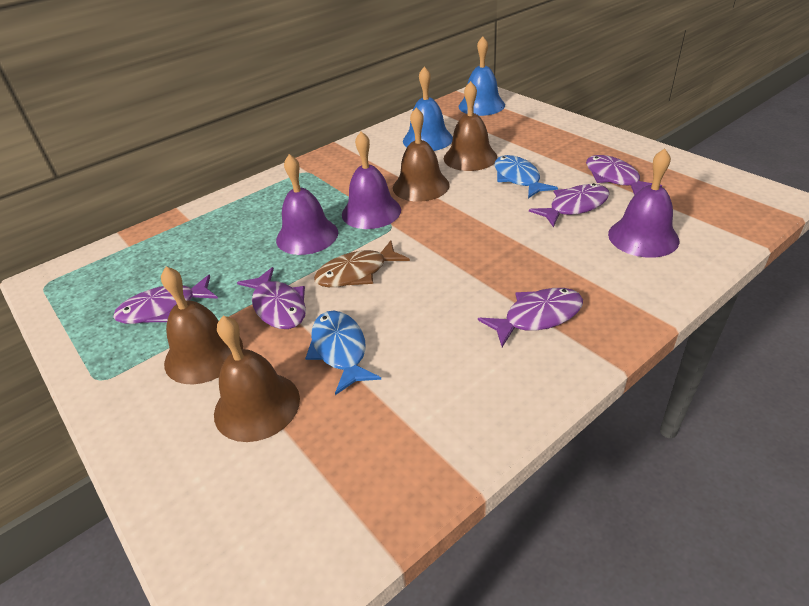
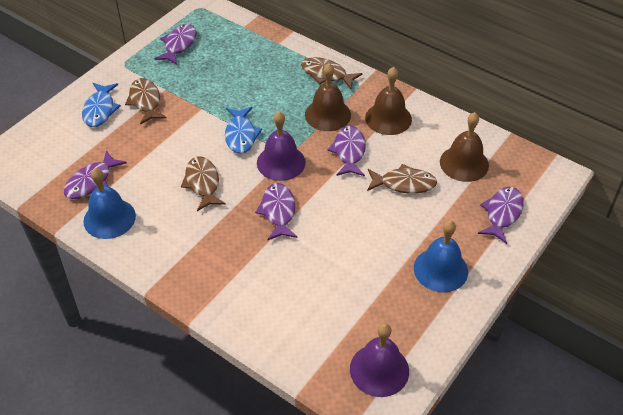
brown bell: [161,267,243,384] [214,316,300,442] [393,107,450,202] [444,81,497,171] = 4 -> [305,63,351,131] [365,67,412,135] [440,112,489,182] = 3
brown fish: [314,241,410,287] = 1 -> [125,78,167,125] [181,156,226,211] [301,57,362,89] [367,164,437,194] = 4
purple bell: [276,154,338,255] [342,131,401,229] [608,148,679,258] = 3 -> [257,111,306,181] [350,323,409,397] = 2

